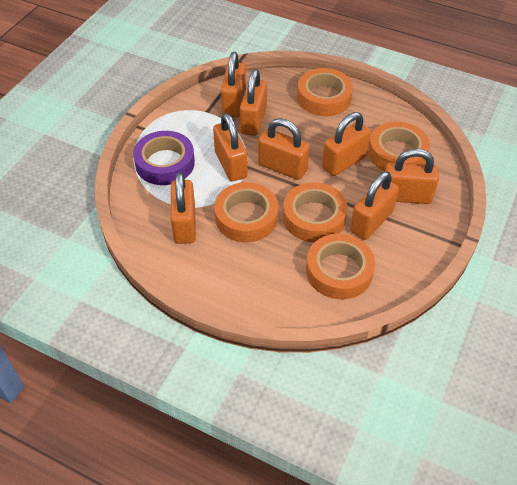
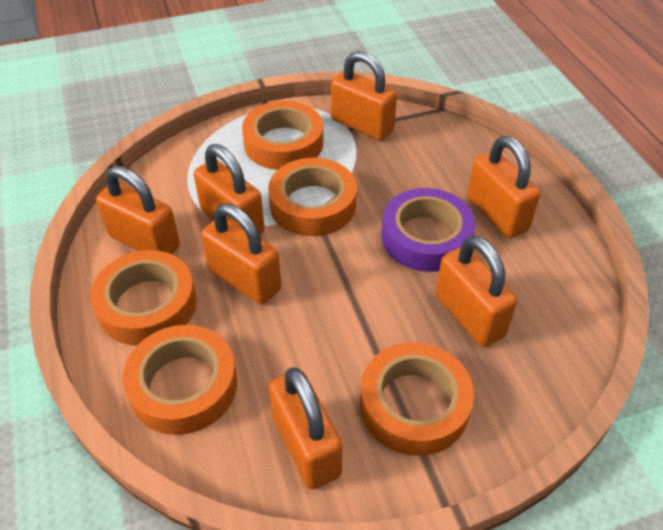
orange padlock: [171,172,196,244] [213,113,248,182] [221,52,246,117] [240,69,267,136] [258,118,310,180] [322,112,371,176] [350,171,399,240] [385,149,439,204] = 8 -> [96,166,180,254] [194,144,265,234] [201,203,281,304] [269,367,343,490] [331,51,397,141] [436,236,517,347] [467,136,540,238] = 7

